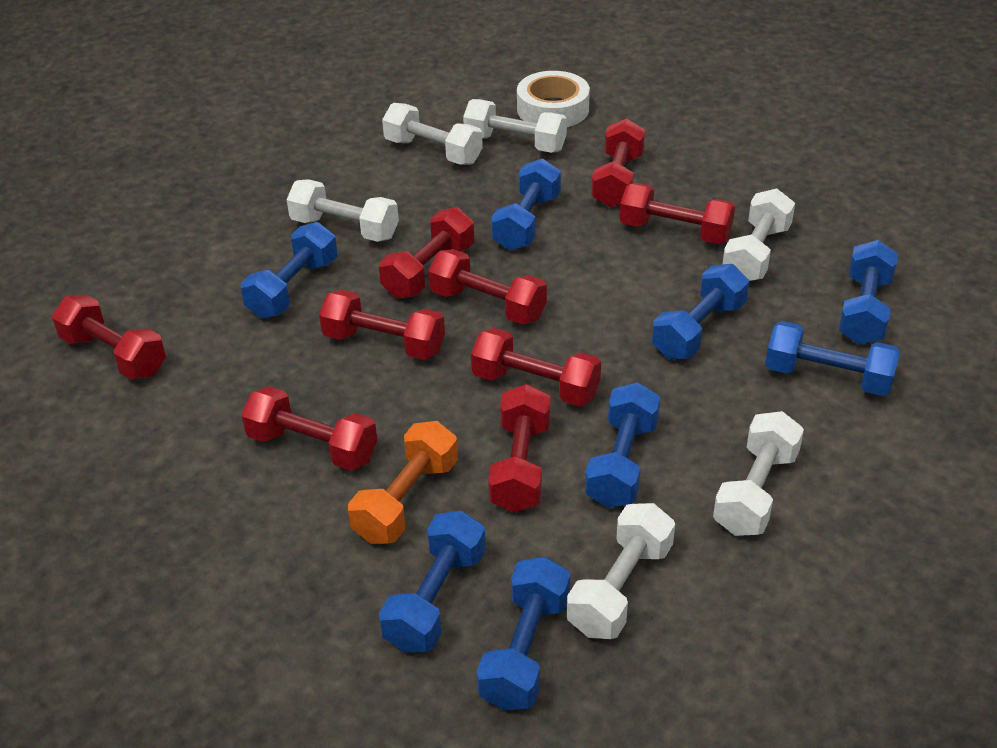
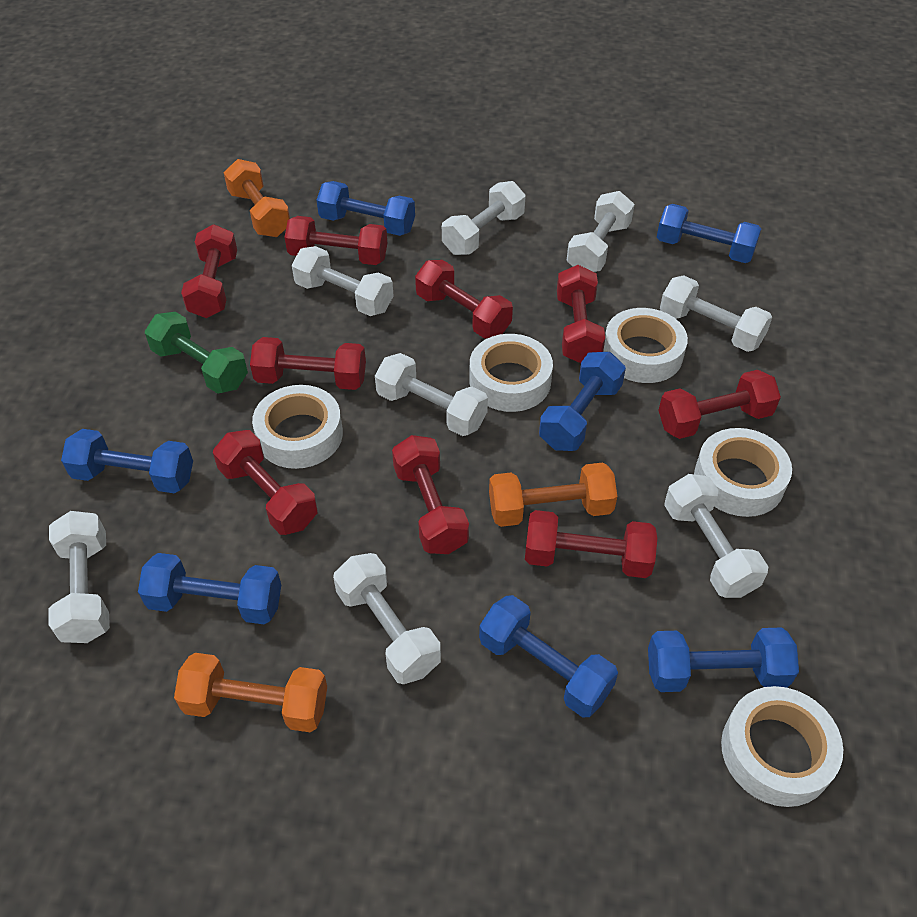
blue dumbbell: [241,222,338,318] [379,511,486,653] [477,557,570,710] [491,158,561,250] [585,382,661,508] [652,264,749,359] [765,321,900,396] [839,240,898,345] = 8 -> [61,429,193,493] [138,553,281,625] [317,181,415,236] [479,595,618,717] [539,352,626,451] [648,627,799,692] [657,204,761,263] = 7
green dumbbell: none = 0 -> [145,312,248,394] = 1
orange dumbbell: [348,421,458,544] = 1 -> [174,653,327,732] [224,159,290,237] [489,462,618,527] = 3
white dumbbell: [287,179,399,242] [382,103,483,165] [463,99,567,153] [567,503,675,639] [713,411,804,536] [722,188,795,281] = 6 -> [49,511,110,643] [292,246,394,316] [333,553,441,684] [375,353,488,436] [442,181,526,255] [567,191,635,272] [660,275,772,352] [664,474,768,598] = 8
white tape: [517,71,590,127] = 1 -> [252,385,343,469] [469,334,553,412] [603,308,688,383] [694,428,792,517] [721,686,843,807] = 5

